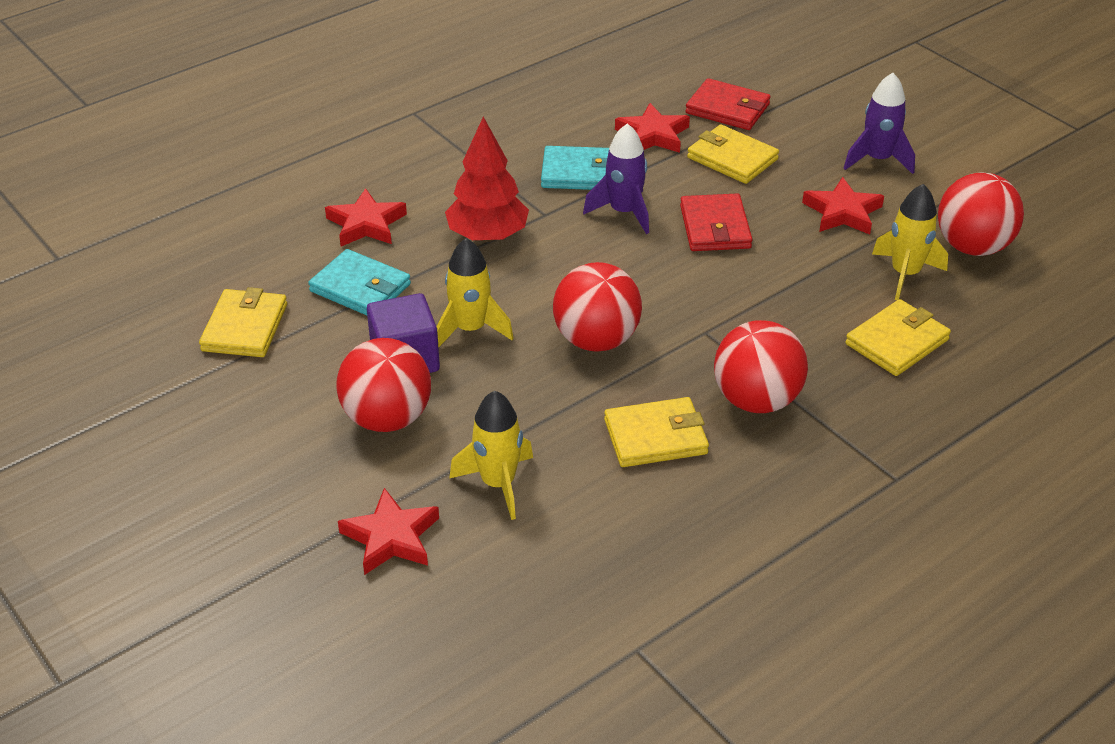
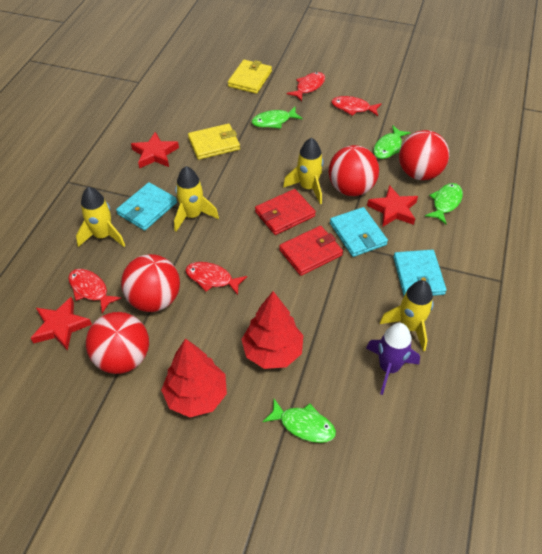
green fish: none = 0 -> [252,107,303,128] [262,399,336,443] [373,125,411,159] [425,183,463,224] = 4
purple cube: [367,293,440,373] = 1 -> none = 0
purple rocket: [583,123,649,234] [844,73,915,174] = 2 -> [366,323,420,395] = 1
red fish: none = 0 -> [68,269,121,313] [185,262,247,295] [287,72,325,101] [331,96,382,116] = 4
red star: [325,188,407,246] [338,488,439,575] [615,103,690,153] [802,177,884,235] = 4 -> [31,297,92,351] [131,132,179,169] [367,185,418,227] = 3
red tree: [445,117,529,242] = 1 -> [161,338,227,417] [241,291,303,369] = 2
turquoise wallet: [308,249,411,315] [541,146,609,190] = 2 -> [116,182,177,231] [330,207,388,257] [393,250,447,296] = 3
yellow rocket: [436,238,513,348] [449,391,533,520] [872,184,948,300] = 3 -> [76,187,125,247] [174,166,219,232] [283,138,324,204] [380,280,433,351] = 4
yellow wallet: [199,287,287,357] [604,397,709,467] [687,124,779,184] [845,299,951,376] = 4 -> [188,124,240,160] [228,60,272,94] = 2

